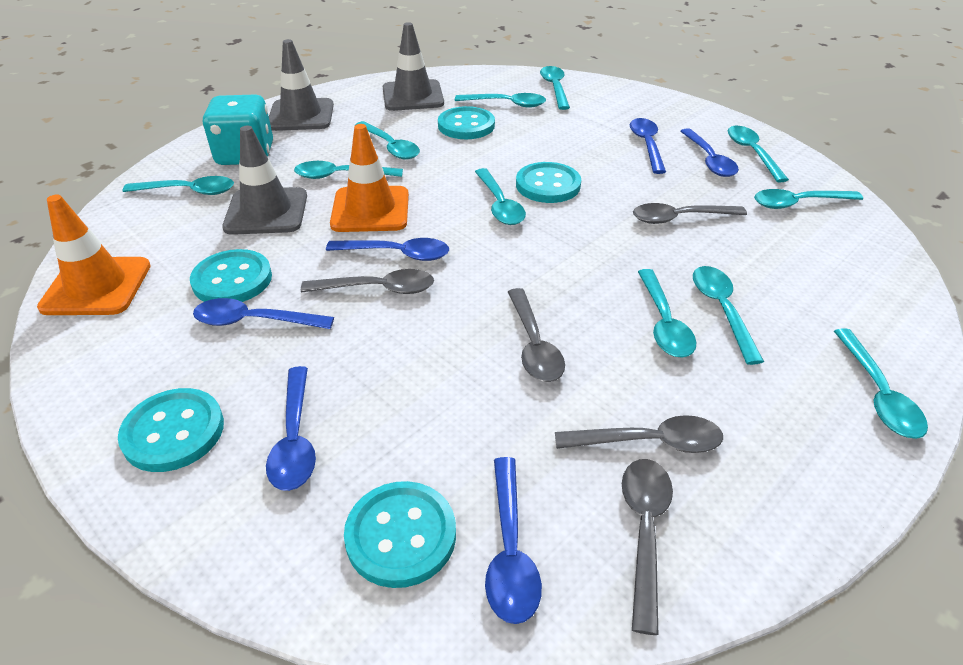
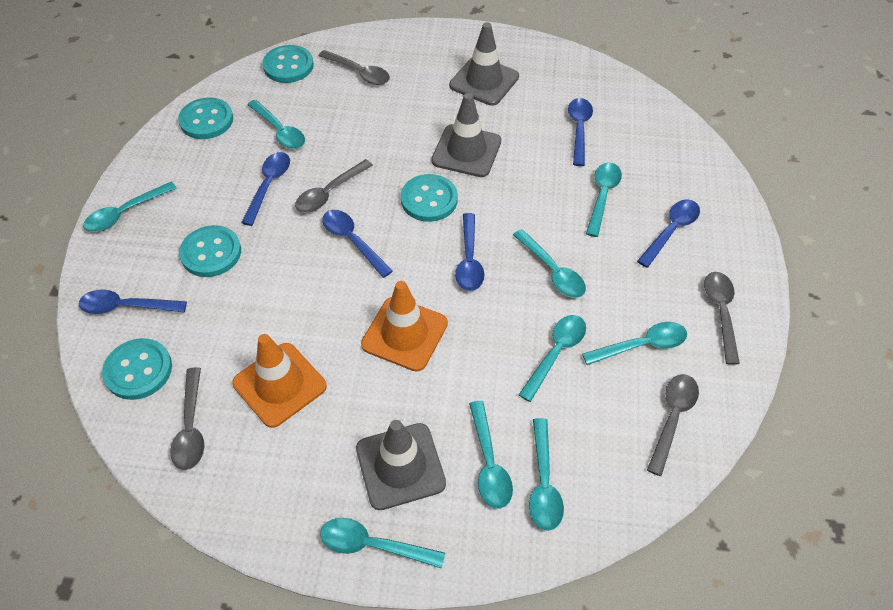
turquoise dice: [202,94,273,165] = 1 -> none = 0
turquoise spoon: [123,176,234,195] [294,161,403,179] [355,121,420,160] [455,93,546,108] [475,168,526,225] [540,66,570,110] [638,269,697,357] [693,266,764,365] [728,126,789,183] [754,189,863,209] [834,328,928,439] = 11 -> [83,182,177,232] [247,100,305,149] [320,518,445,569] [469,401,513,509] [513,229,586,298] [518,315,586,402] [529,418,564,531] [582,322,687,365] [586,162,622,237] = 9

